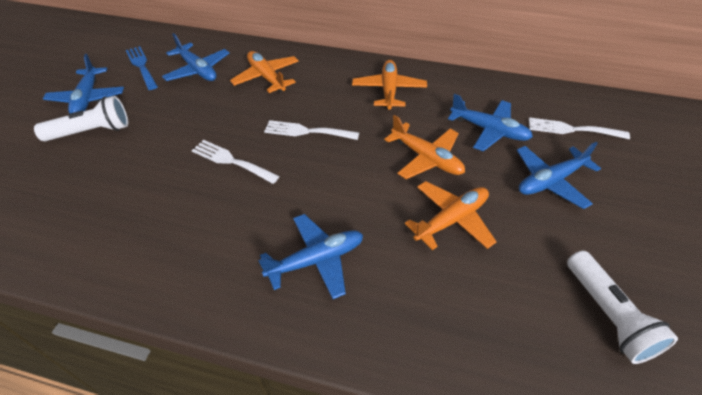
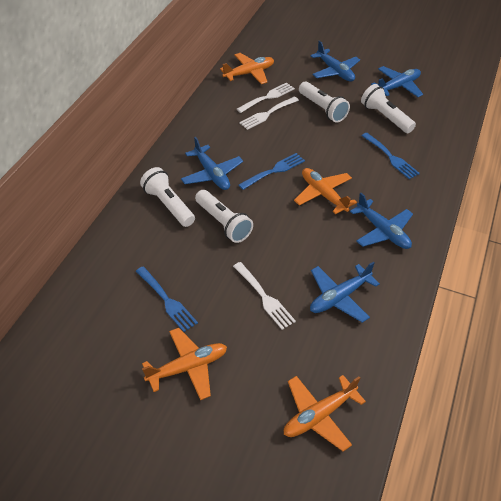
blue fork: [126,46,158,90] = 1 -> [136,266,198,332] [239,153,305,190] [362,133,420,179] = 3
white flashlight: [34,96,128,141] [567,251,678,364] = 2 -> [140,167,195,227] [195,190,253,243] [299,82,350,123] [361,84,416,133] = 4

